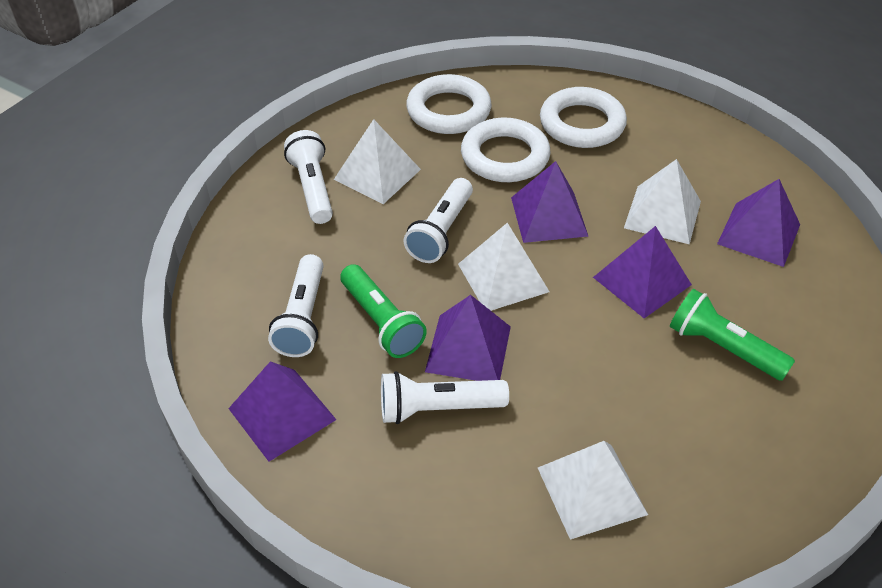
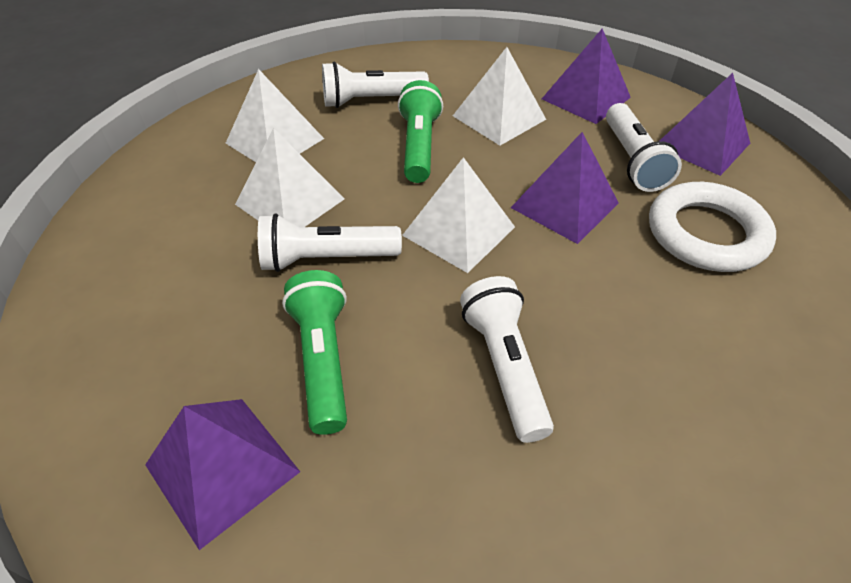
purple pyramid: [228,361,337,462] [425,295,511,381] [511,161,588,243] [593,226,692,318] [717,179,800,267] = 5 -> [145,399,300,550] [511,132,619,244] [542,29,631,124] [660,73,750,176] = 4
white ring: [406,74,491,134] [461,118,551,182] [540,87,627,148] = 3 -> [649,182,776,272] = 1

